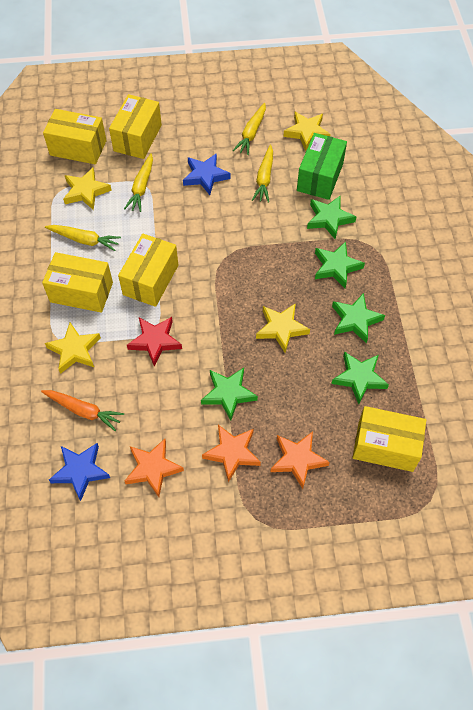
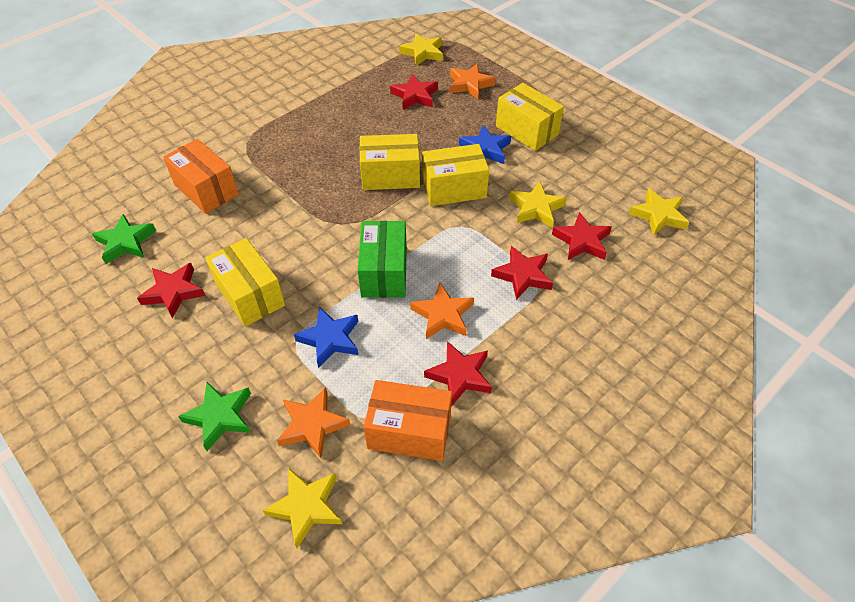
green star: [201,368,258,421] [307,195,357,239] [315,241,365,288] [331,351,389,404] [332,293,385,344] = 5 -> [92,214,156,264] [178,382,251,451] = 2
orange box: none = 0 -> [163,139,239,214] [364,380,452,461] = 2
orange carrot: [41,390,124,431] = 1 -> none = 0
red star: [127,317,182,366] = 1 -> [137,263,205,319] [390,74,438,110] [424,341,492,407] [491,246,553,300] [552,212,612,260] = 5
yellow box: [42,252,113,313] [43,109,107,164] [109,94,162,159] [118,234,178,307] [353,406,426,472] = 5 -> [205,238,285,327] [359,134,420,190] [422,144,489,206] [496,83,564,151] = 4
yellow carrot: [45,225,121,251] [124,153,153,212] [233,103,266,155] [252,144,273,203] = 4 -> none = 0

